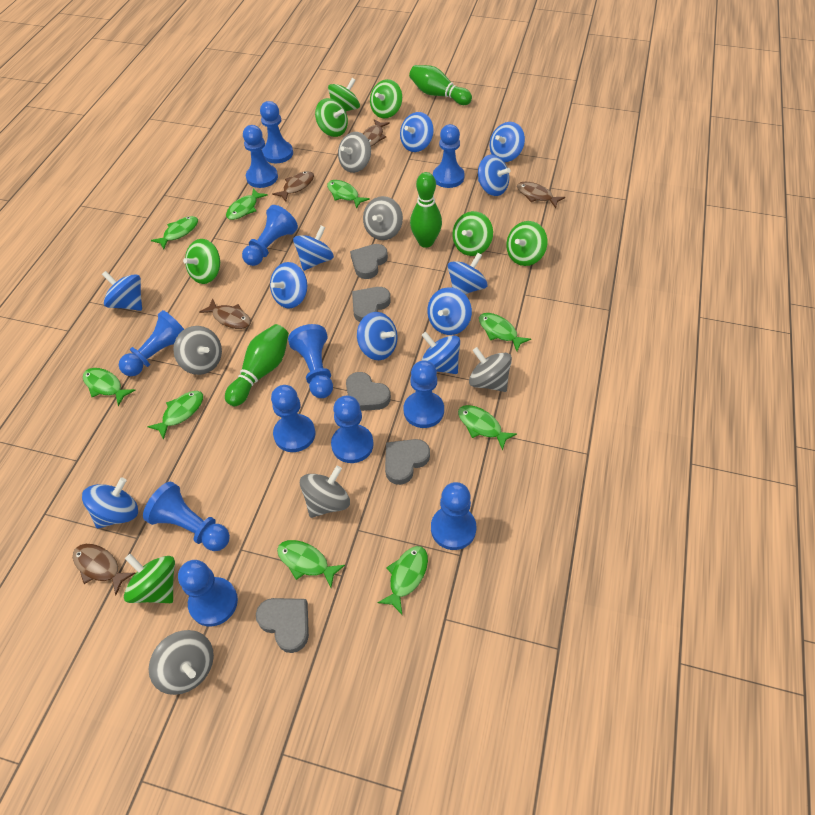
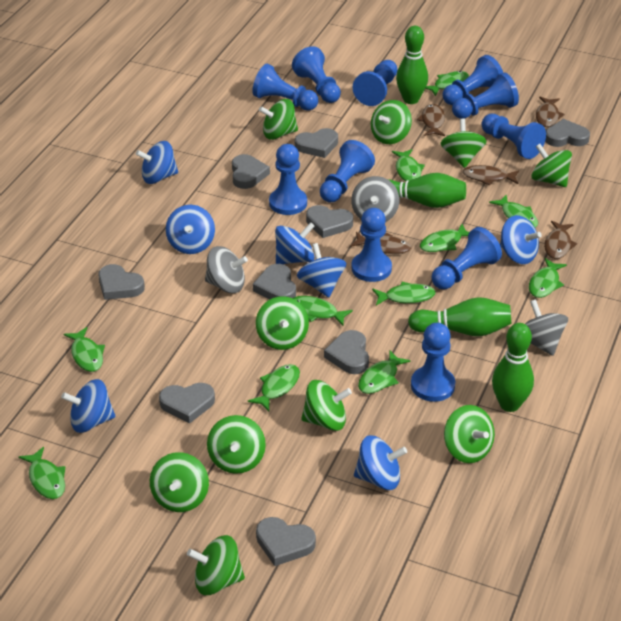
blue pawn: [119,310,184,376] [143,482,230,551] [178,560,238,627] [242,205,298,266] [243,125,278,188] [260,101,293,163] [271,385,315,452] [288,324,333,398] [331,396,374,463] [404,360,444,428] [431,482,476,550] [433,124,465,188] = 12 -> [252,64,318,111] [269,144,307,215] [292,46,341,103] [320,140,375,203] [351,208,392,282] [353,60,397,106] [411,323,455,402] [431,227,502,289] [442,55,503,105] [452,72,519,119] [482,114,546,159] = 11
blue spinning top: [82,478,138,529] [102,271,142,311] [270,262,307,309] [293,226,334,271] [357,312,398,360] [400,112,434,152] [421,332,460,374] [427,287,472,335] [448,253,488,294] [478,155,511,196] [490,122,525,162] = 11 -> [61,379,115,433] [136,141,178,184] [166,205,215,254] [275,222,314,264] [297,243,346,297] [354,435,407,490] [500,215,542,264] = 7
green bowling pin: [225,324,289,406] [409,65,472,105] [410,172,442,248] = 3 -> [388,173,466,208] [396,26,428,104] [408,297,512,336] [492,323,534,412] = 4
green fish: [83,368,135,406] [147,391,203,440] [151,216,198,249] [226,188,268,220] [277,540,345,587] [327,180,370,209] [377,546,428,614] [458,405,517,451] [479,313,531,351] = 9 -> [18,447,65,499] [64,327,105,372] [248,364,300,411] [293,296,353,325] [358,351,410,394] [372,282,436,305] [392,149,425,181] [420,224,469,252] [425,71,469,96] [489,194,538,228] [529,258,567,298] = 11
green spinning top: [124,554,175,603] [183,239,220,284] [315,98,348,137] [328,78,360,111] [370,79,402,118] [452,211,493,256] [506,221,547,266] = 7 -> [150,452,209,512] [187,535,245,595] [207,415,266,474] [256,296,309,350] [259,99,298,140] [301,380,352,431] [371,100,412,144] [441,118,486,168] [444,405,495,463] [531,144,572,187] = 10
grey heart: [256,598,309,653] [346,372,391,411] [350,244,388,279] [352,287,391,322] [385,439,430,485] = 5 -> [98,264,145,300] [159,383,215,424] [232,154,270,189] [253,264,296,299] [256,517,316,566] [295,128,338,158] [306,205,353,238] [324,330,369,374] [545,119,590,147] = 9
grey spinning top: [149,630,214,695] [173,326,222,375] [300,466,350,518] [338,132,371,173] [363,196,403,240] [469,347,512,392] = 6 -> [205,246,248,293] [351,176,399,222] [525,299,568,356] = 3

